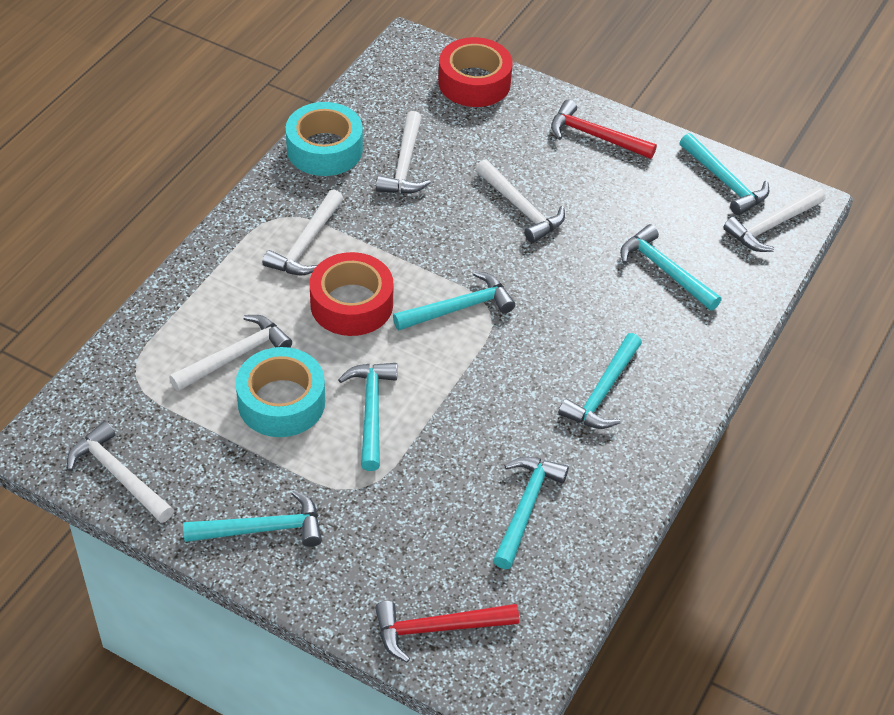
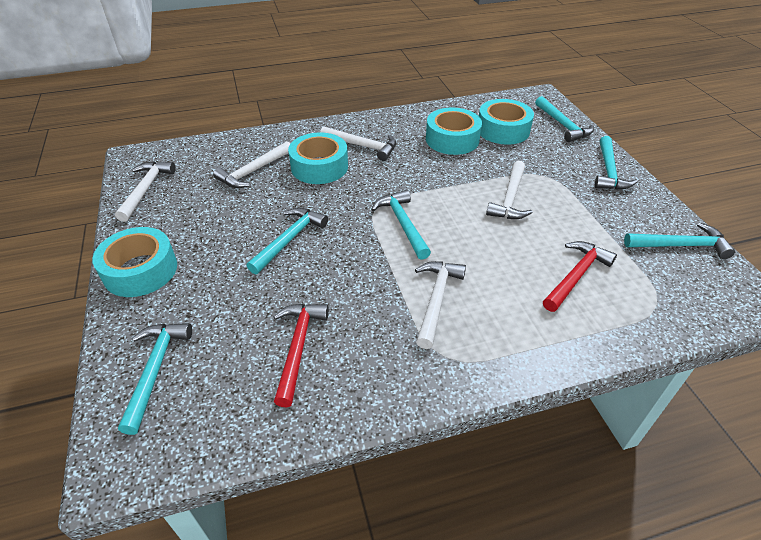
red tape: [310,252,393,336] [438,37,513,107] = 2 -> none = 0
turquoise hammer: [183,490,322,547] [338,363,397,471] [393,271,515,330] [493,457,569,569] [558,333,642,429] [620,224,722,310] [680,133,769,215] = 7 -> [118,323,192,435] [247,208,328,274] [371,190,431,260] [535,96,594,142] [595,136,638,190] [624,223,735,259] = 6
turquoise tape: [236,347,325,437] [286,102,363,176] = 2 -> [92,227,177,297] [288,133,348,184] [426,107,482,155] [479,99,534,145] = 4
white hammer: [67,421,174,523] [169,315,292,391] [263,189,343,275] [376,111,431,194] [476,159,565,243] [723,187,825,252] = 6 -> [115,161,176,222] [213,141,290,188] [320,126,396,161] [415,261,466,349] [486,161,533,219] = 5

